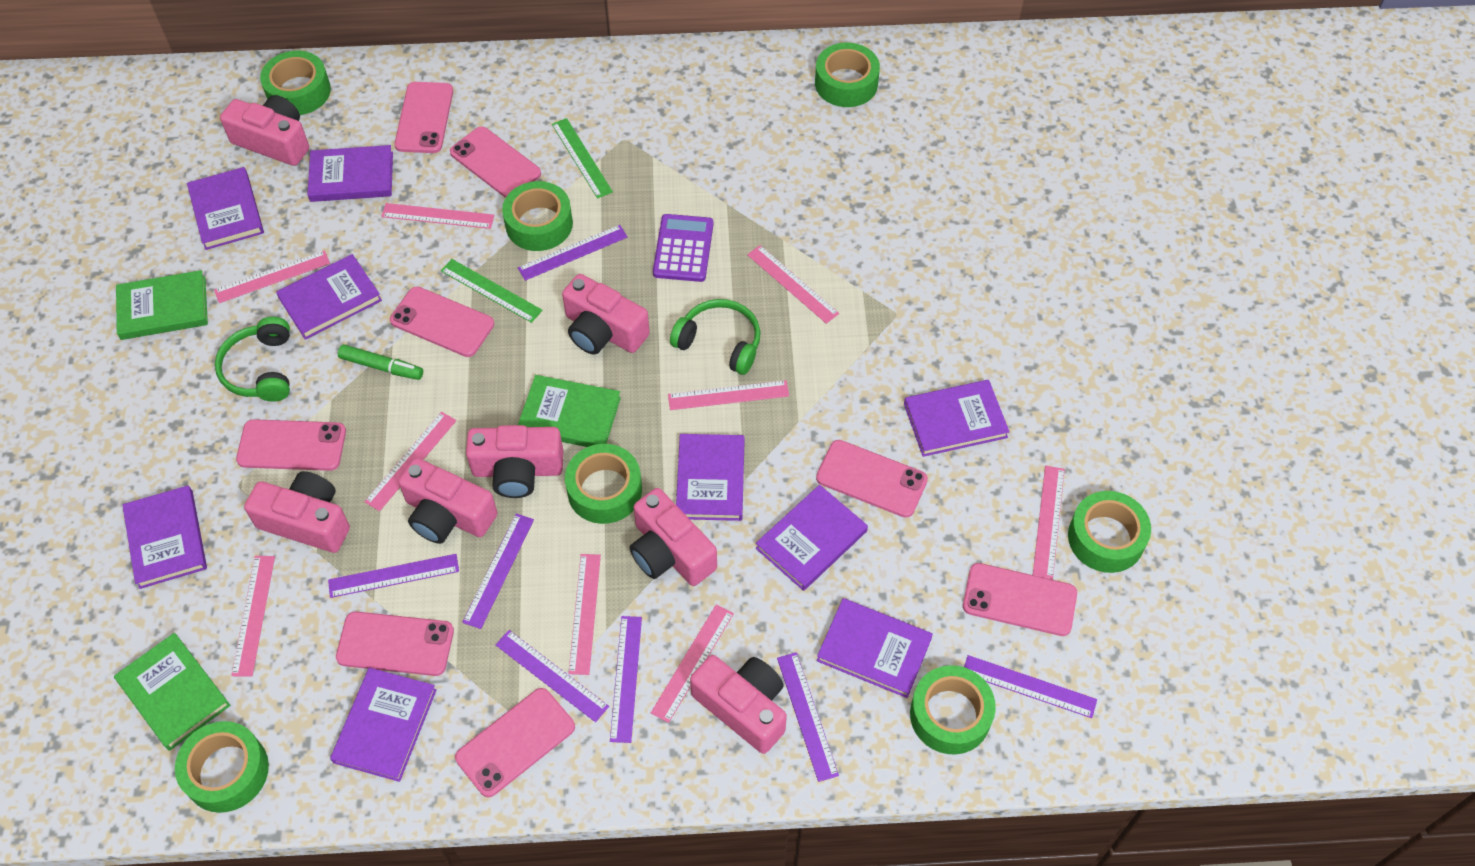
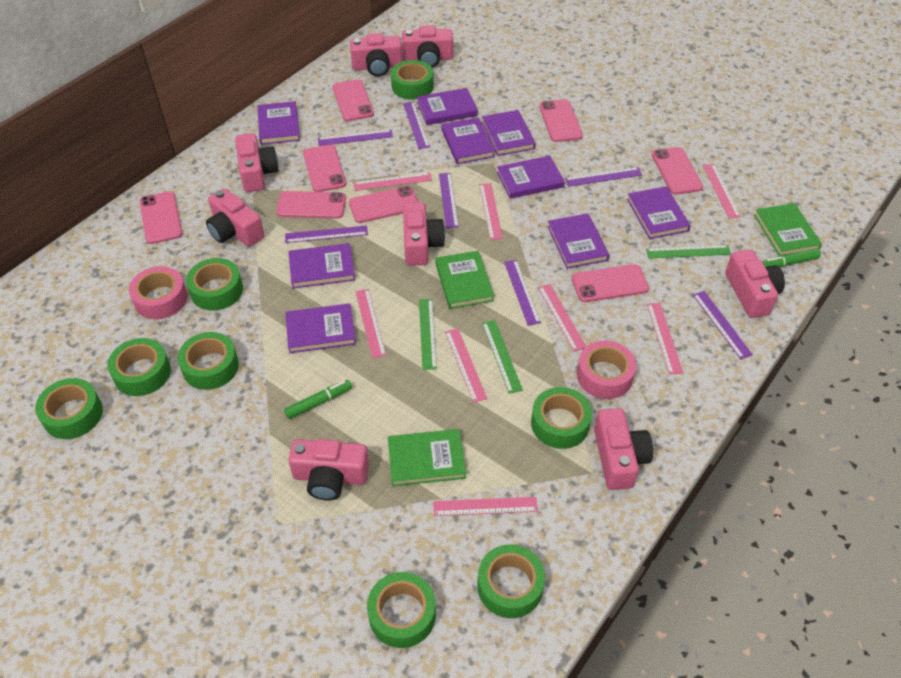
green headphones: [215,317,290,402] [670,299,760,375] = 2 -> none = 0
green marker: [338,344,423,380] = 1 -> [284,380,352,419] [762,248,821,268] = 2
green ruler: [441,259,543,323] [552,118,613,199] = 2 -> [419,299,437,370] [482,320,523,394] [646,245,731,258] = 3
green tape: [175,721,269,813] [260,51,331,115] [502,181,573,251] [565,444,642,524] [815,43,880,107] [910,665,996,754] [1068,491,1151,573] = 7 -> [35,378,103,439] [107,338,171,396] [178,332,239,390] [186,258,243,310] [367,572,436,648] [391,60,434,100] [477,545,545,618] [531,387,592,449] = 8
pink camera: [220,95,309,166] [244,471,350,553] [398,458,497,544] [466,425,564,498] [562,274,650,355] [630,488,717,586] [690,655,787,754] = 7 -> [206,188,264,247] [235,133,278,192] [288,439,369,500] [350,33,403,76] [402,25,453,68] [403,202,445,266] [594,408,653,490] [725,249,785,318] = 8
pink ruler: [214,250,330,303] [231,556,275,677] [364,412,456,511] [381,203,495,229] [568,554,601,675] [651,604,734,723] [668,380,789,410] [747,245,839,324] [1033,466,1065,579] = 9 -> [353,172,432,191] [355,289,386,358] [433,497,538,516] [445,328,487,403] [479,183,503,240] [538,284,586,352] [647,303,683,375] [703,164,741,219] = 8
pink tape: none = 0 -> [129,266,188,319] [577,341,636,399] = 2
purple calculator: [653,214,714,282] = 1 -> none = 0

